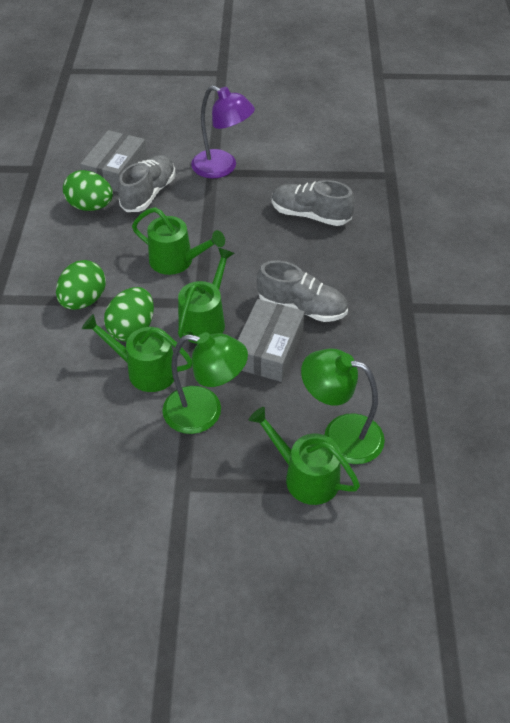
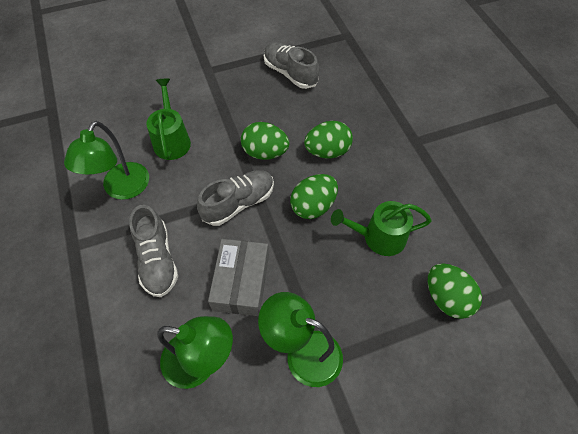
green egg: [56,260,106,310] [63,170,113,211] [104,287,154,341] = 3 -> [241,122,289,160] [290,174,338,219] [304,121,353,158] [428,263,482,319] = 4
green lamp: [162,332,248,434] [301,348,385,464] = 2 -> [64,121,149,200] [157,316,233,389] [258,292,343,387] = 3
green watering can: [82,314,192,392] [132,207,225,275] [178,248,234,344] [249,407,360,505] = 4 -> [146,79,191,160] [331,201,432,256] = 2
grey box: [80,130,147,192] [238,299,305,382] = 2 -> [208,239,269,316] = 1
purple lamp: [191,86,255,178] = 1 -> none = 0

